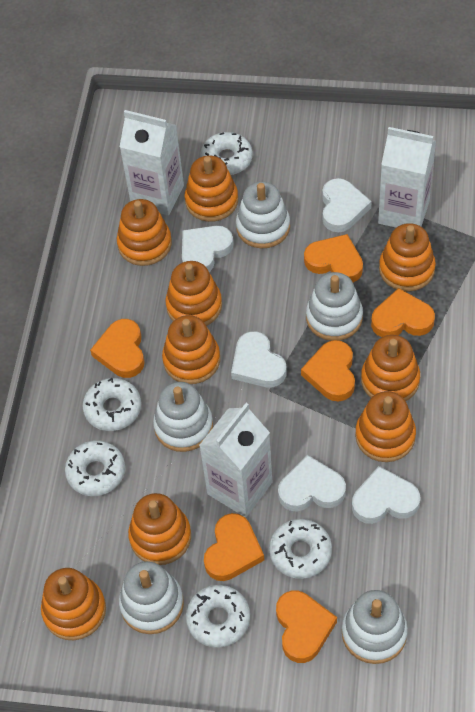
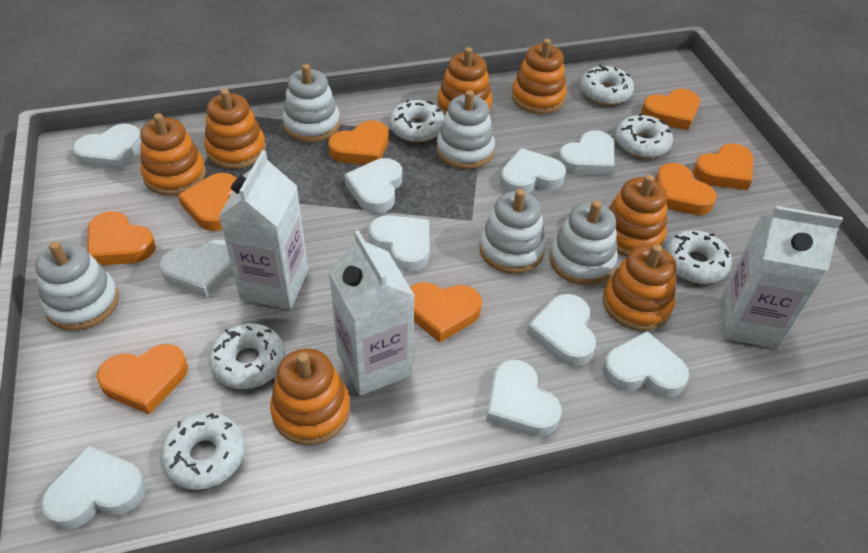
orange heart: [90,319,145,378] [204,513,264,581] [276,590,337,663] [301,340,355,402] [304,234,363,282] [371,288,435,337] = 6 -> [87,211,156,265] [97,344,188,414] [178,173,237,231] [328,120,389,165] [410,282,482,343] [642,89,700,130] [655,163,717,215] [693,144,753,190] = 8
orange stacking toy: [41,568,106,640] [117,199,172,266] [128,493,191,565] [162,315,220,384] [165,261,222,326] [185,156,238,222] [355,391,416,462] [361,335,420,401] [379,223,436,291] = 9 -> [140,113,206,196] [204,89,266,169] [270,349,350,445] [437,47,493,116] [512,39,567,114] [603,244,676,331] [609,175,667,257] = 7
white donut: [65,440,125,496] [83,378,141,431] [186,585,250,647] [200,132,253,175] [269,519,332,579] = 5 -> [160,412,245,490] [209,323,285,389] [389,99,445,142] [580,64,634,105] [615,113,673,158] [665,230,732,284] = 6
white heart: [182,226,233,272] [231,331,287,387] [278,455,346,512] [322,178,372,232] [352,466,420,524] = 5 -> [41,446,146,530] [73,124,141,170] [160,240,233,298] [344,158,402,213] [369,215,430,272] [486,360,561,437] [500,148,566,194] [527,294,596,366] [558,130,614,176] [602,331,689,397] = 10

